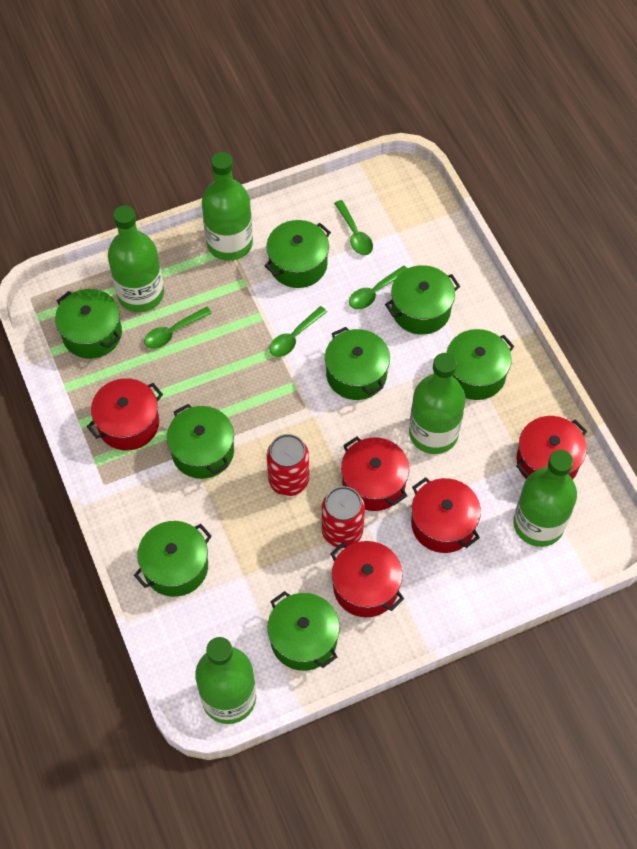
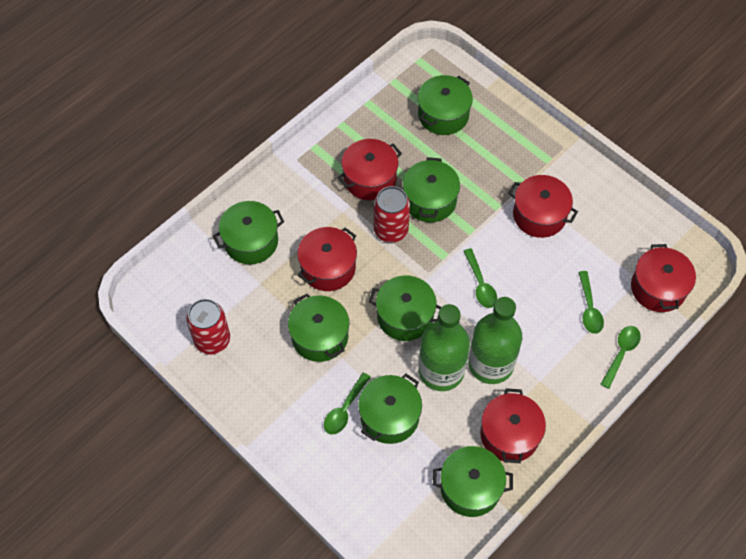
green bottle: [108,205,164,312] [195,637,256,724] [202,152,253,261] [409,353,465,454] [513,450,577,547] = 5 -> [418,304,470,391] [468,297,522,384] = 2
green pot: [55,289,122,359] [134,521,212,597] [167,404,234,479] [265,220,331,288] [267,591,340,671] [325,327,390,400] [385,265,460,335] [446,329,515,400] = 8 -> [213,201,284,264] [288,294,349,362] [358,374,422,444] [369,275,441,341] [403,157,460,222] [418,75,473,135] [433,446,513,517] = 7

